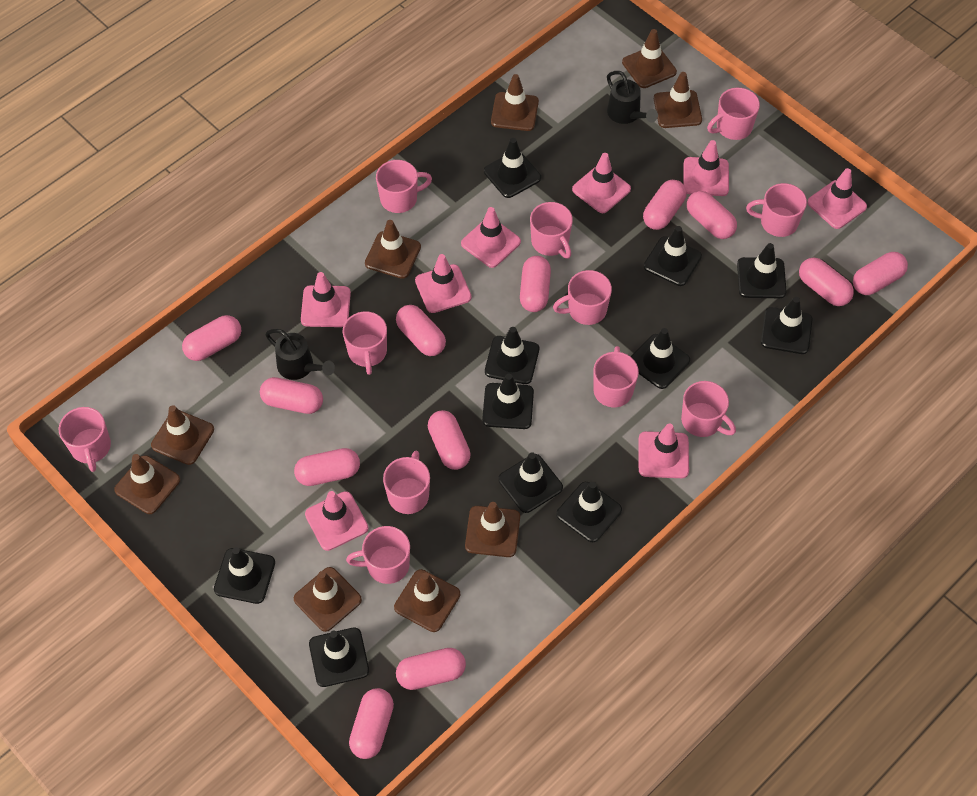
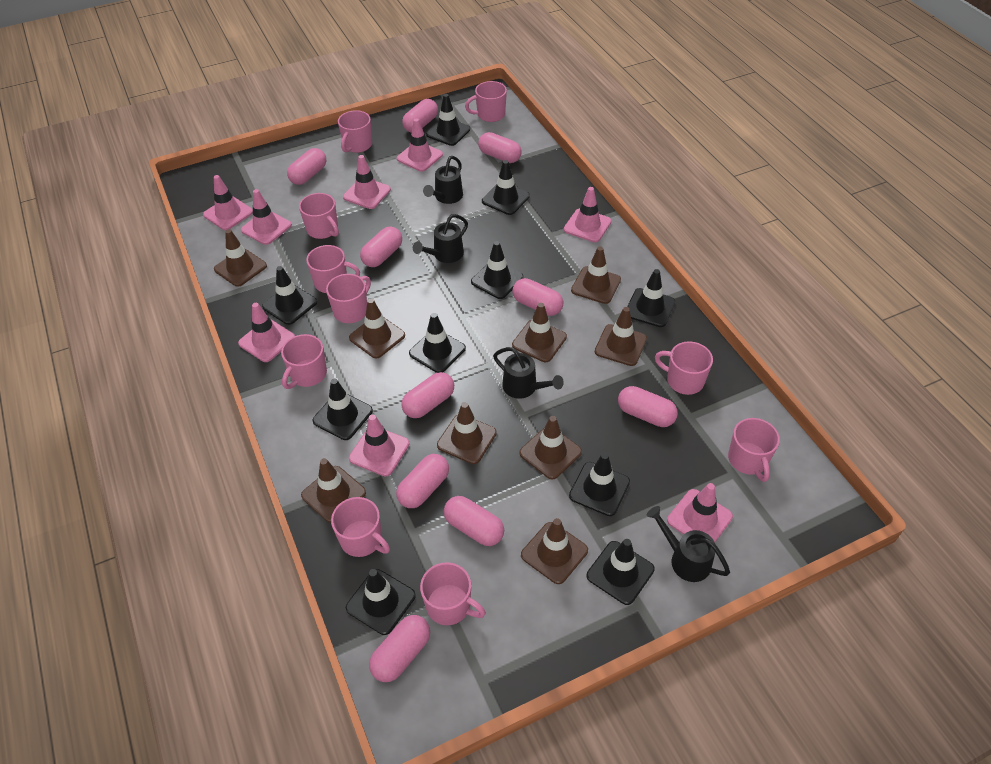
black traffic cone: [214,547,275,604] [309,628,369,687] [482,374,534,429] [484,138,541,198] [485,327,539,384] [498,452,563,513] [556,482,622,542] [631,328,690,389] [644,226,702,286] [737,243,787,298] [761,297,813,354] = 11 -> [262,266,317,325] [312,379,373,440] [346,569,416,635] [409,313,466,373] [426,94,470,146] [471,241,524,299] [482,160,530,215] [569,453,630,516] [587,539,655,605] [627,269,675,327] = 10
black watering can: [265,329,335,380] [607,71,658,124] = 2 -> [413,214,468,263] [423,156,463,204] [493,347,564,399] [646,506,730,582] = 4
pink capsule: [182,315,241,361] [260,377,323,414] [294,448,360,486] [349,688,394,759] [396,305,446,356] [396,648,466,690] [428,410,471,470] [520,256,551,312] [643,180,687,230] [687,191,737,239] [799,258,854,306] [853,252,908,295] = 12 -> [287,148,326,185] [360,227,402,267] [369,615,430,682] [396,454,449,508] [401,372,454,418] [402,99,438,133] [444,496,504,546] [478,132,522,163] [512,278,563,316] [618,386,678,427] = 10
pink mug: [59,407,111,472] [343,312,387,375] [346,526,410,584] [376,160,432,213] [383,451,430,514] [530,202,573,259] [553,270,612,325] [593,346,639,407] [681,381,736,437] [707,88,760,140] [746,183,807,237] = 11 -> [281,334,327,389] [299,193,339,239] [306,245,360,293] [326,274,371,323] [331,497,390,557] [338,110,372,153] [420,562,486,625] [465,81,507,122] [655,341,713,395] [728,418,780,482] = 10

